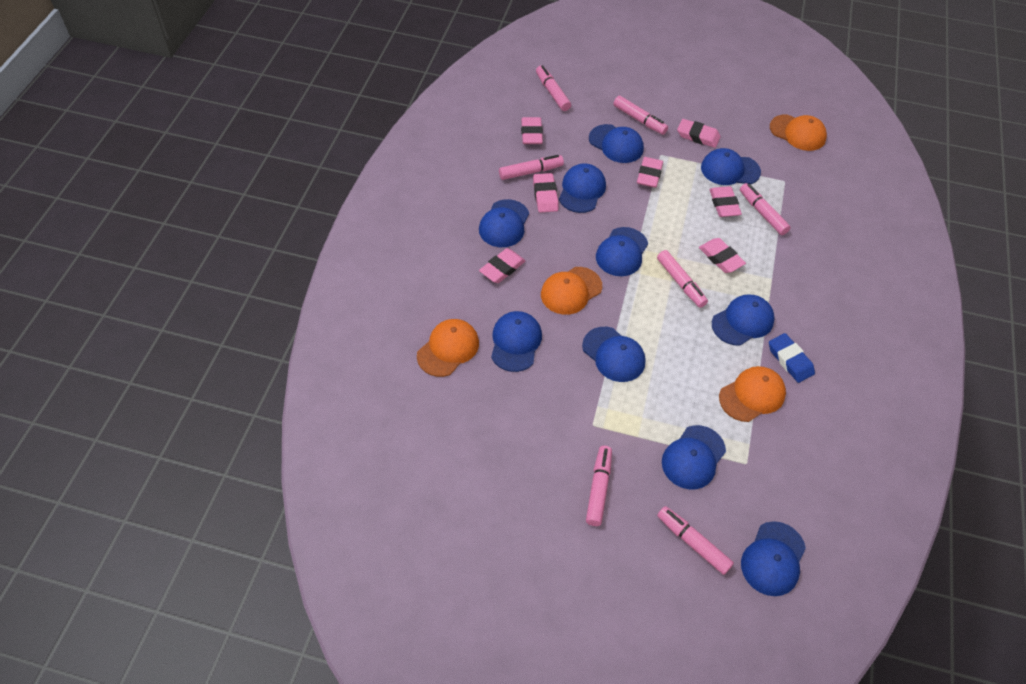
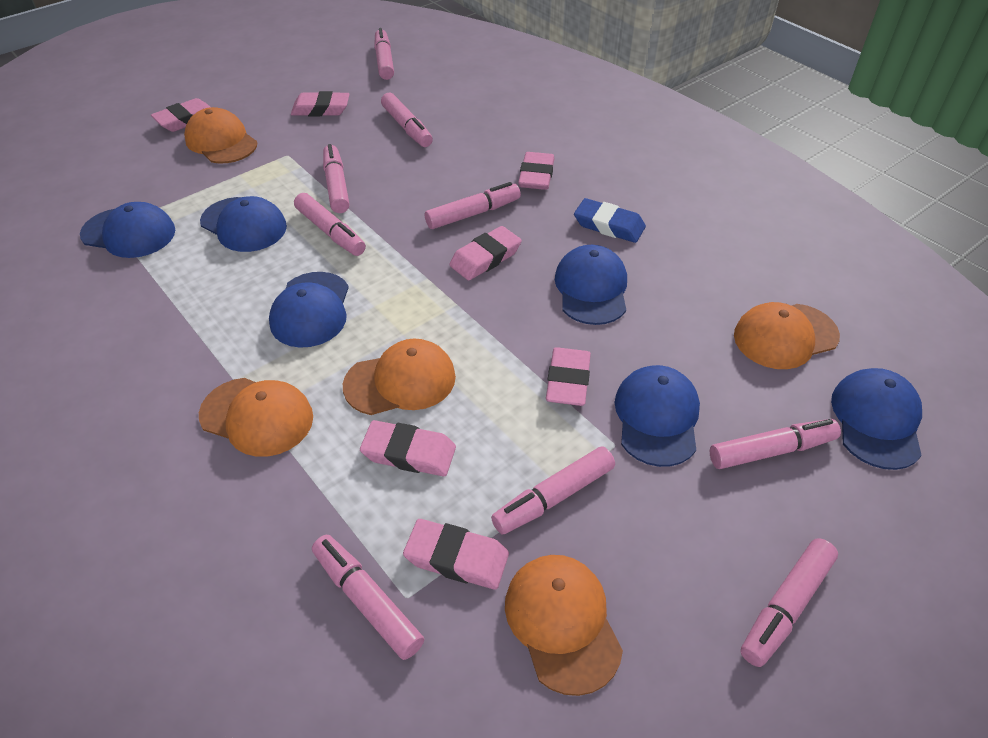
blue cap: [479,199,529,247] [491,311,542,372] [559,163,606,213] [582,327,646,382] [589,124,644,163] [596,227,648,276] [662,425,726,489] [701,148,761,185] [712,294,775,346] [741,521,806,596] = 10 -> [80,202,175,258] [200,196,287,252] [269,272,349,348] [555,245,627,325] [615,365,700,467] [831,368,922,470] = 6
orange cap: [417,319,479,377] [541,267,602,315] [719,366,786,422] [770,114,827,151] = 4 -> [184,107,257,164] [199,378,313,457] [343,338,456,415] [505,555,623,696] [734,302,840,369] = 5
pink marker: [499,155,564,180] [536,65,571,111] [586,446,612,526] [613,96,668,135] [657,250,708,308] [657,506,734,575] [740,183,791,235] = 7 -> [294,193,366,256] [312,535,424,660] [323,144,349,213] [374,28,394,80] [381,93,433,147] [425,182,521,229] [491,446,615,534] [710,419,841,469] [741,538,838,667] = 9

